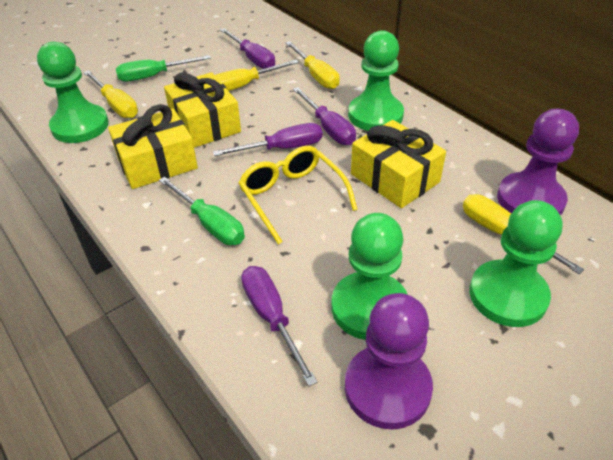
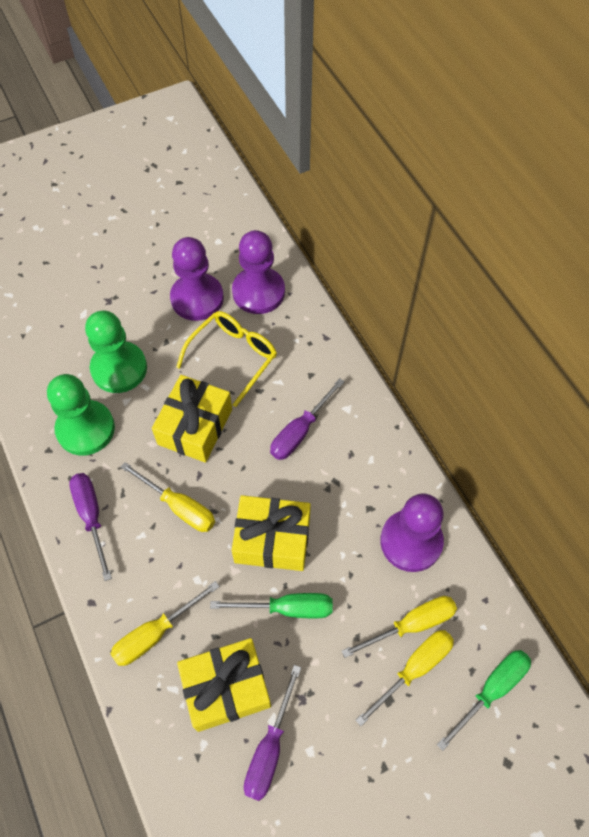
green pawn: [37,42,109,143] [332,213,407,340] [348,30,404,131] [469,200,562,327] = 4 -> [47,374,115,455] [85,311,147,393] = 2
purple pawn: [345,293,433,430] [497,109,579,216] = 2 -> [170,237,224,321] [232,230,285,314] [380,493,444,572] = 3
purple screwdriver: [213,123,322,156] [220,28,275,69] [241,266,317,387] [293,87,356,145] = 4 -> [69,473,112,581] [244,665,301,801] [270,378,345,460] = 3

